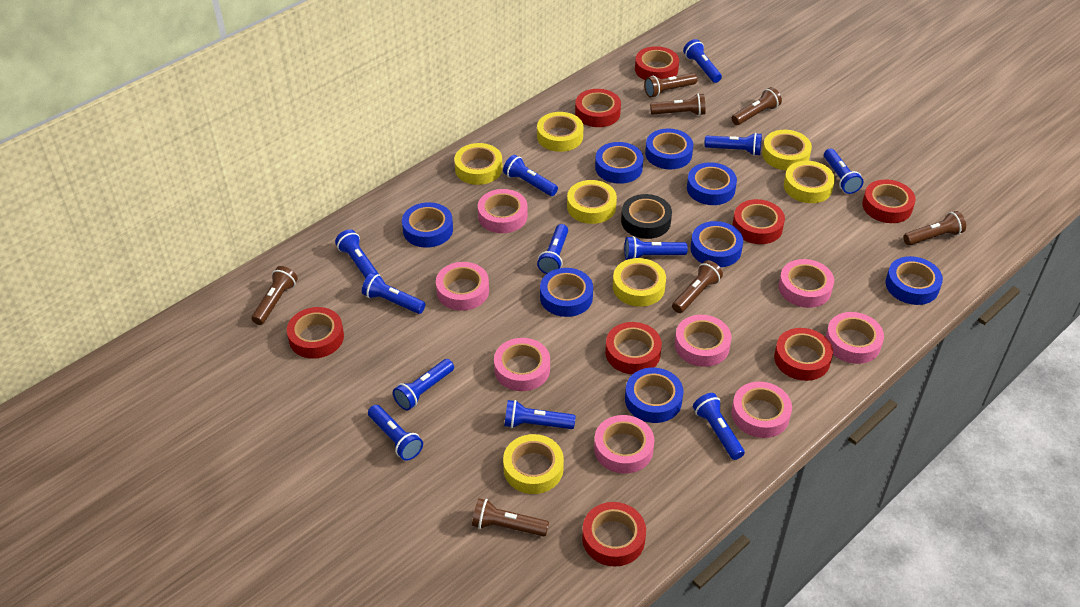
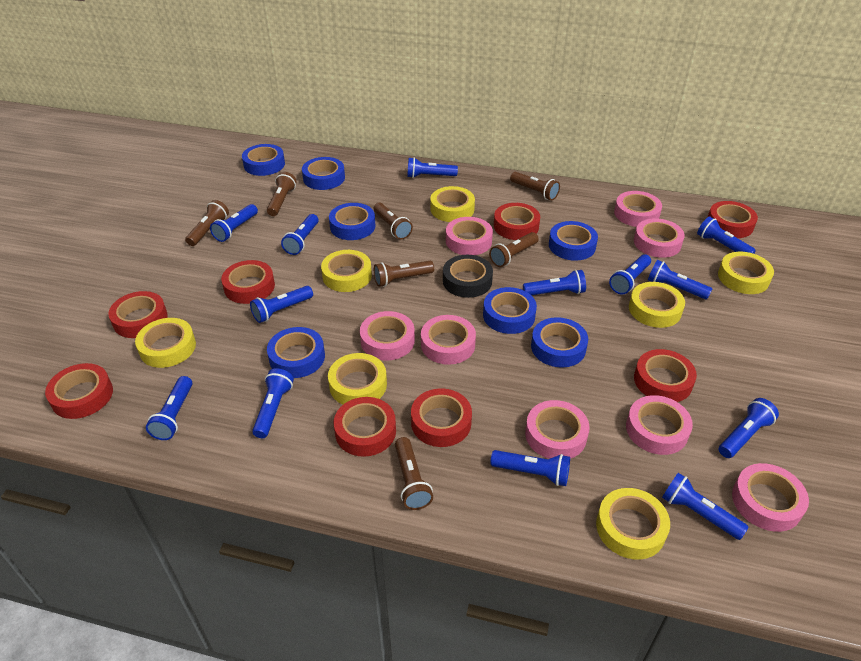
blue flashlight: [335,229,379,278] [362,273,425,314] [368,405,423,461] [393,359,454,411] [503,155,558,196] [504,400,575,429] [537,224,568,274] [624,236,688,260] [683,39,722,83] [693,393,745,460] [704,133,762,156] [824,149,863,194] = 12 -> [146,376,192,440] [210,204,258,242] [250,286,313,323] [252,368,294,438] [281,214,319,255] [407,157,458,178] [490,450,570,486] [523,270,586,295] [609,254,651,294] [648,260,712,299] [662,473,748,540] [697,216,756,254] [719,398,779,458] = 13
blue tape: [402,202,453,248] [540,268,593,317] [595,142,643,184] [625,368,684,423] [645,128,693,169] [687,162,737,205] [690,221,743,267] [885,256,943,305] = 8 -> [242,144,285,176] [267,327,325,378] [302,157,345,190] [329,203,375,240] [483,287,537,334] [531,317,588,367] [549,221,598,261] = 7

